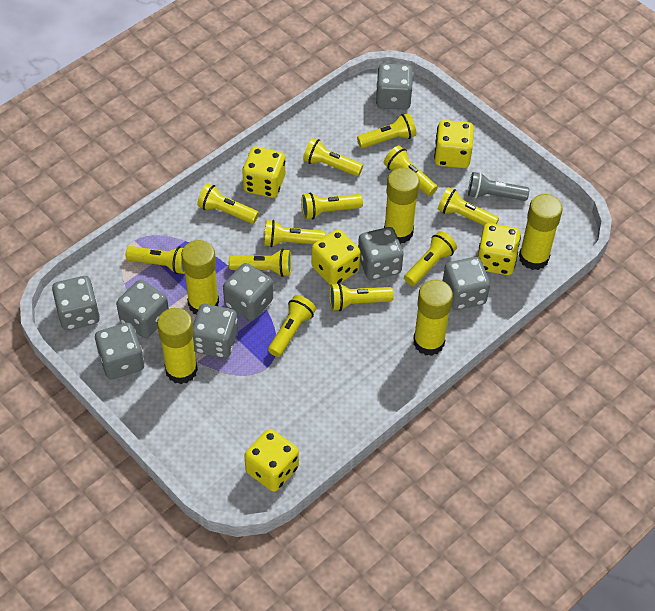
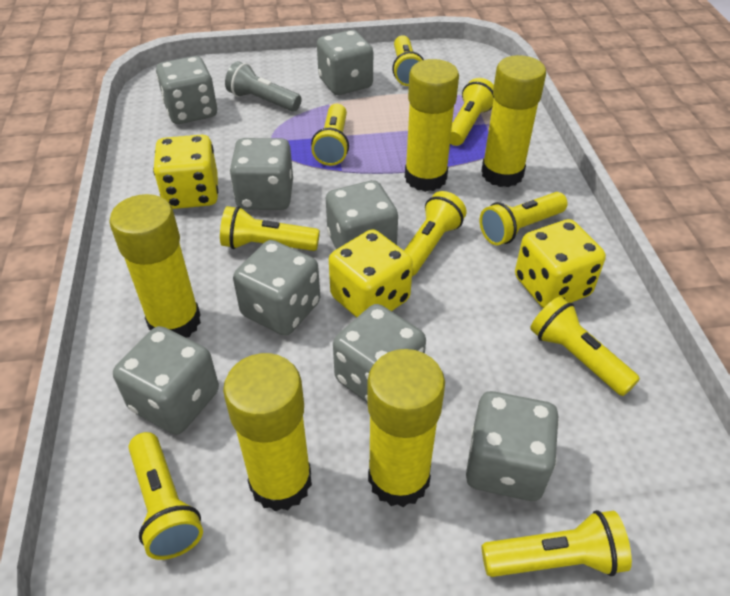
yellow dice: [242,146,285,198] [244,429,299,492] [311,229,361,285] [434,120,474,168] [478,223,521,275] = 5 -> [153,135,218,209] [329,229,413,318] [515,219,606,308] = 3
yellow flashlight: [126,246,185,274] [197,183,259,224] [229,249,292,277] [264,220,325,247] [268,295,316,357] [301,192,363,220] [303,138,363,176] [329,283,394,311] [357,113,417,148] [384,145,438,196] [404,231,457,286] [438,187,499,226] = 12 -> [128,432,203,560] [220,206,320,251] [311,104,349,166] [392,35,424,86] [404,191,467,276] [450,78,494,146] [480,192,568,245] [482,510,632,577] [530,296,640,396] = 9

